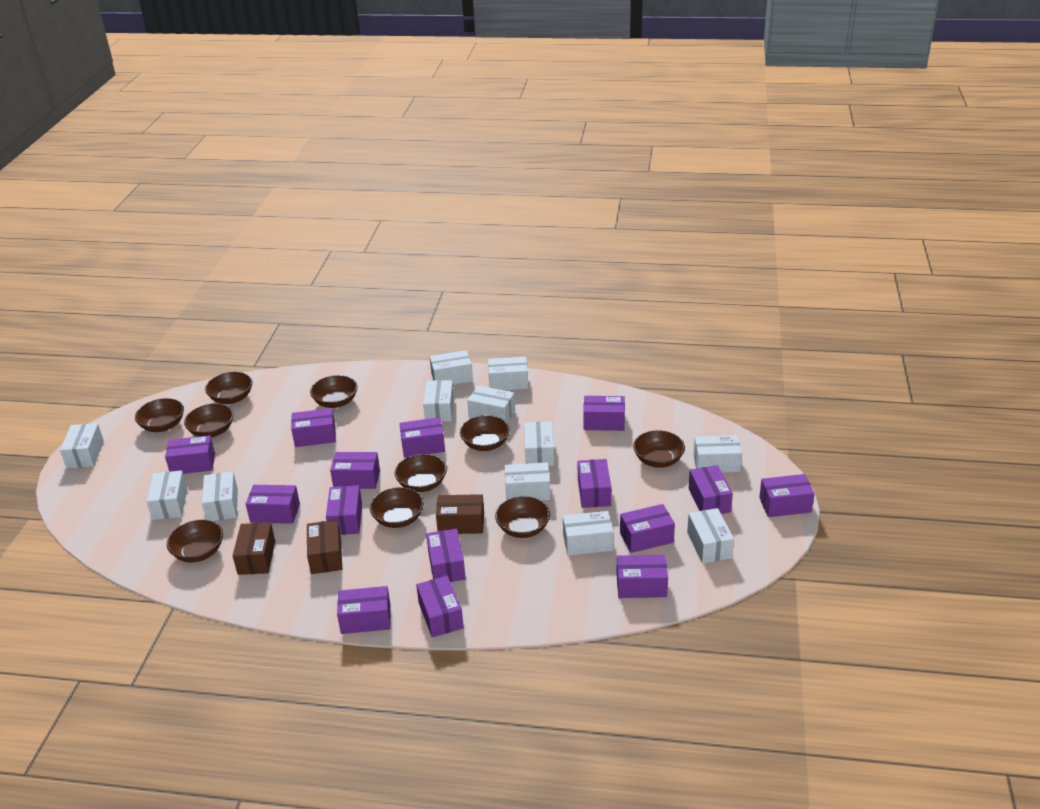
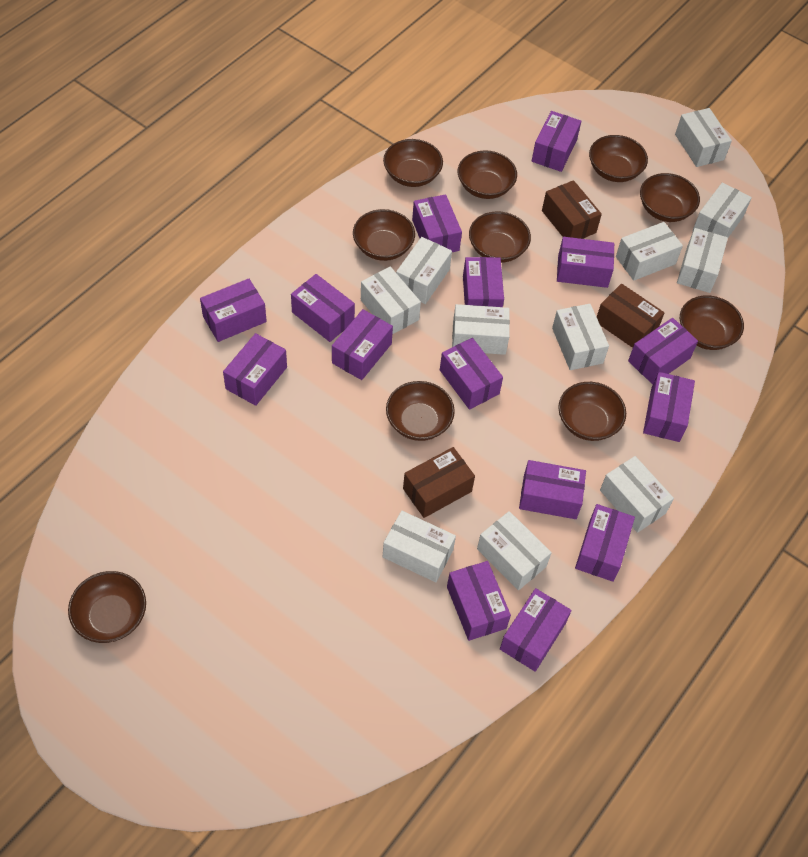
white box: [60,423,104,468] [147,470,187,520] [202,471,238,521] [423,380,454,422] [430,350,473,385] [467,385,515,423] [488,357,528,390] [505,462,550,501] [524,421,554,466] [563,511,614,556] [687,508,734,564] [694,435,742,473] = 12 -> [361,267,421,334] [383,511,456,582] [396,237,452,304] [452,304,510,355] [477,511,552,590] [552,304,609,370] [600,456,674,533] [616,222,683,281] [675,108,732,167] [677,228,728,293] [692,182,752,237] = 11

